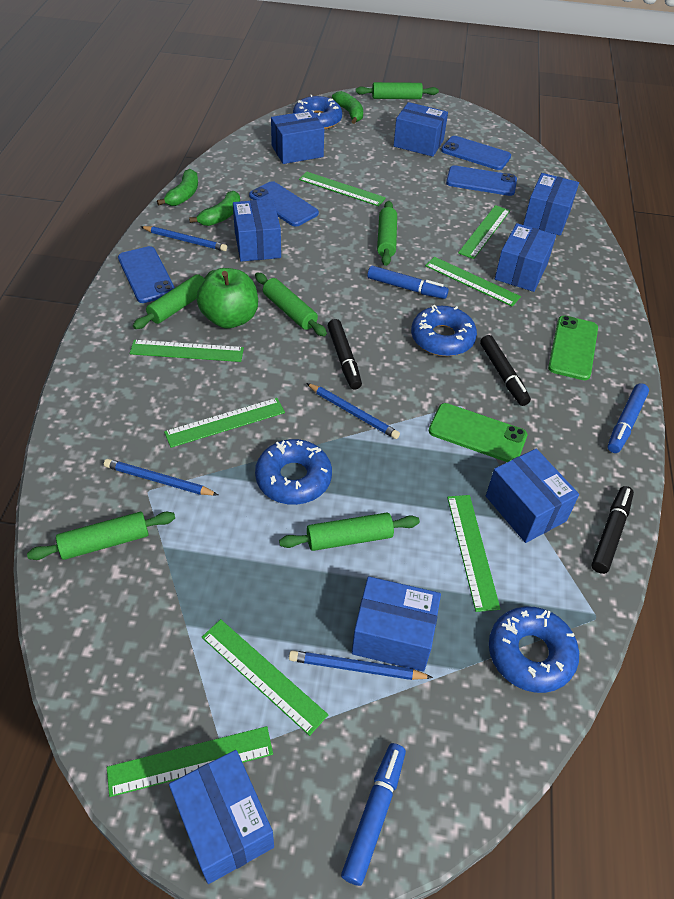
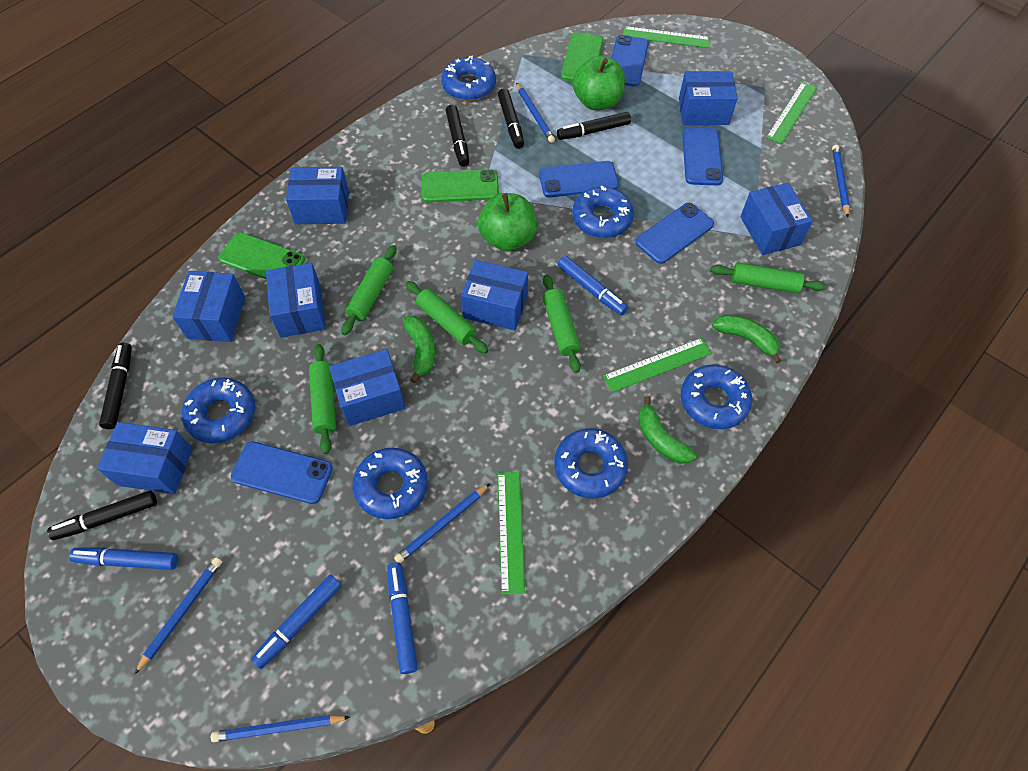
black marker: [327,319,362,389] [480,335,531,406] [591,486,634,574] = 3 -> [47,490,157,540] [99,343,132,429] [446,105,469,167] [498,88,524,149] [557,112,631,140] = 5
blue donut: [255,439,332,505] [293,95,342,129] [411,305,477,356] [489,607,579,693] = 4 -> [182,378,255,443] [353,448,428,519] [441,56,496,101] [554,428,628,498] [572,186,634,238] [681,365,752,429] = 6
blue marker: [341,743,406,886] [367,266,449,299] [608,383,649,453] = 3 -> [69,547,178,570] [251,575,342,669] [387,562,418,674] [557,256,628,316] = 4
blue pencil: [104,459,218,496] [141,226,227,251] [289,650,433,680] [306,383,400,439] = 4 -> [134,557,222,675] [211,715,350,742] [394,484,490,563] [516,82,555,143] [832,145,850,217] = 5
blue phone: [118,246,175,303] [249,181,319,227] [441,136,511,170] [446,165,517,196] = 4 -> [231,441,333,504] [539,161,619,198] [611,35,649,87] [635,203,714,264] [682,127,723,186] = 5
green apple: [196,268,258,328] = 1 -> [478,193,537,251] [573,56,625,110] = 2
green phone: [429,403,527,462] [548,316,598,380] = 2 -> [218,232,305,280] [422,169,499,203] [561,32,603,81] = 3
green rolling pin: [27,512,175,560] [133,270,215,329] [255,273,327,336] [279,513,420,551] [356,82,439,99] [377,201,397,266] = 6 -> [309,344,336,454] [341,245,397,335] [406,281,488,354] [543,274,581,373] [710,262,826,293] = 5
green ruler: [107,726,273,797] [130,340,244,362] [164,398,285,448] [202,619,328,736] [299,172,386,206] [425,257,521,306] [447,495,500,612] [458,205,510,259] = 8 -> [498,472,525,595] [603,338,712,392] [623,26,710,48] [766,82,817,144] = 4

